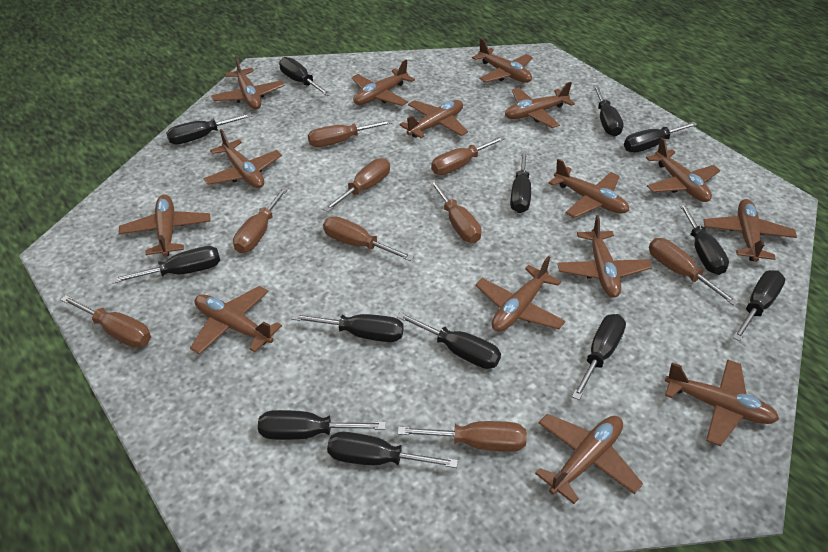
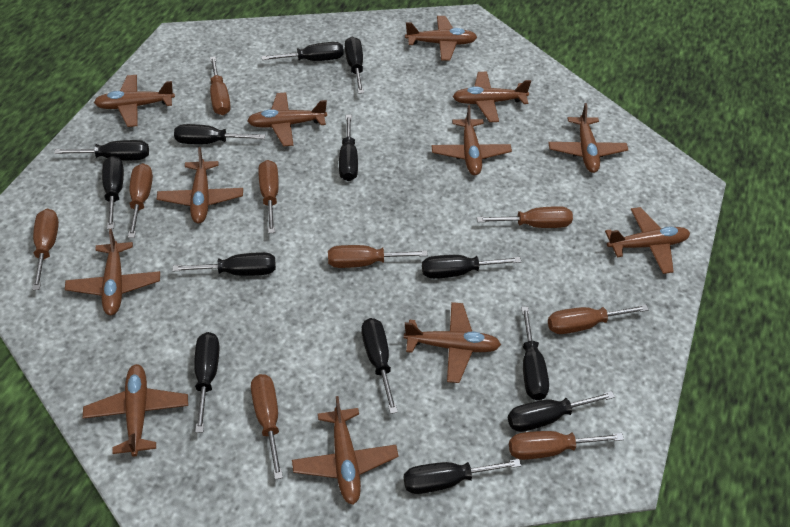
brown plane: [119,194,211,257] [190,286,282,355] [203,129,282,188] [211,56,285,109] [351,59,415,106] [399,100,468,138] [472,38,533,83] [475,256,566,332] [505,82,575,128] [535,414,643,504] [549,159,629,218] [557,215,652,298] [646,138,720,202] [665,359,779,446] [704,199,797,262] = 15 -> [65,229,160,315] [83,364,188,457] [94,75,175,127] [157,147,243,223] [247,92,327,146] [292,396,399,505] [404,302,501,383] [405,16,477,61] [431,105,512,175] [453,72,531,122] [548,103,628,173] [605,207,690,274] = 12

